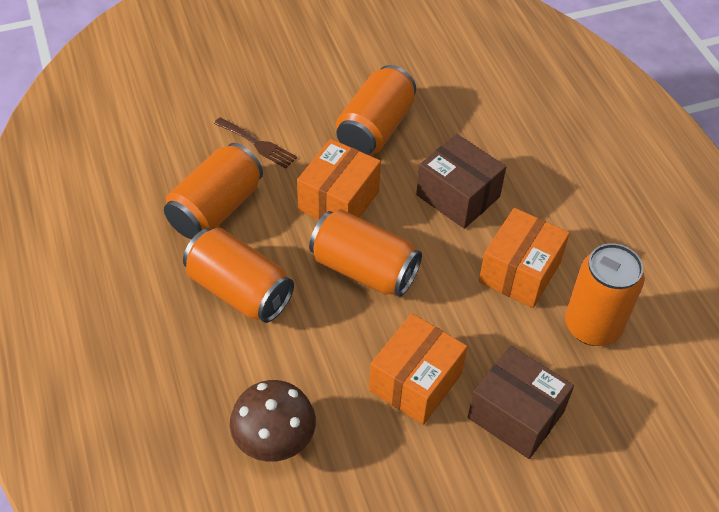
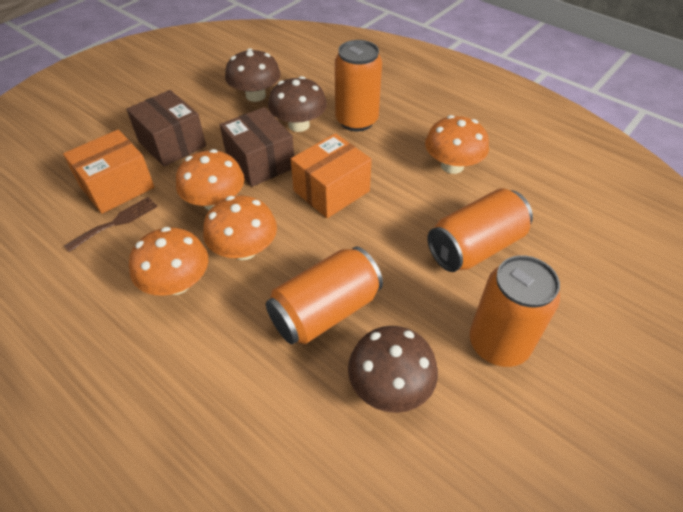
brown mushroom: [230,380,316,462] = 1 -> [225,48,281,102] [268,76,327,132] [348,326,438,413] = 3
orange box: [297,139,381,220] [369,313,467,425] [479,208,570,308] = 3 -> [63,130,154,214] [291,133,372,218] = 2
orange can: [164,143,263,239] [183,228,294,323] [309,209,422,297] [336,65,416,155] [565,243,644,346] = 5 -> [266,247,383,344] [335,40,382,131] [428,189,533,272] [469,255,560,367] = 4
orange mushroom: none = 0 -> [129,227,208,296] [176,149,244,210] [203,196,277,260] [425,115,489,174] = 4

